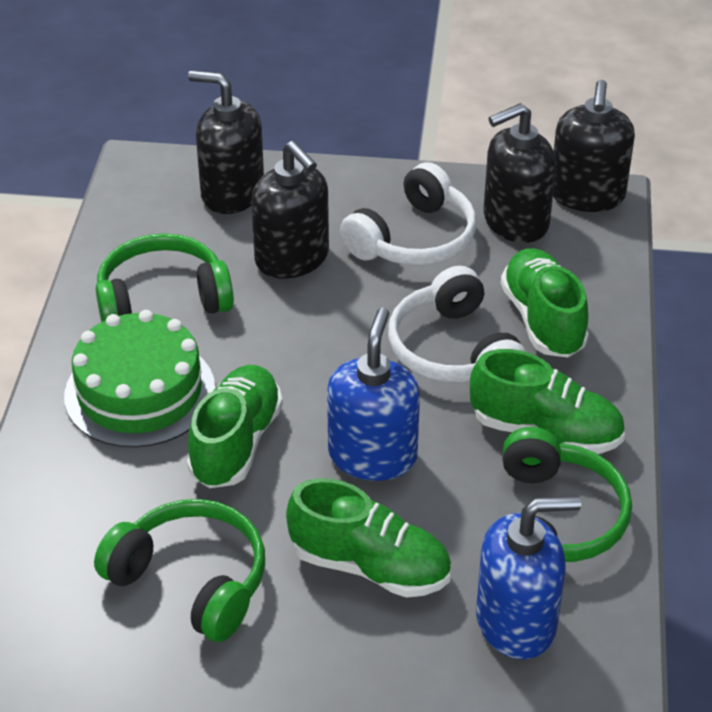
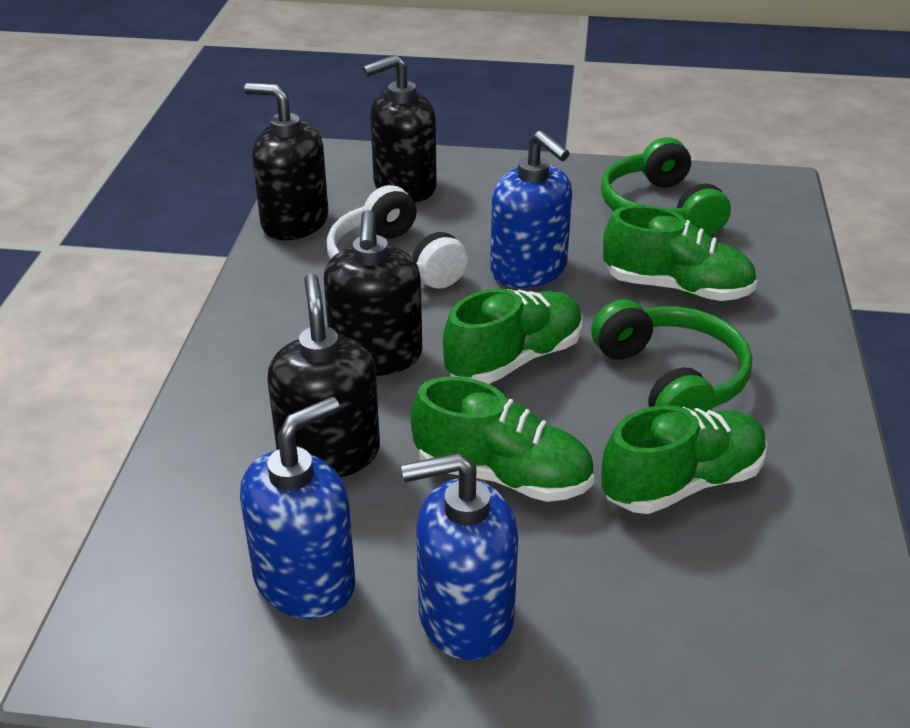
blue soap dispenser: [327,307,420,481] [476,496,581,660] = 2 -> [240,397,355,619] [401,453,518,660] [490,130,572,288] = 3
green cake: [64,310,215,448] = 1 -> none = 0
green headphones: [94,499,265,642] [96,233,234,322] [502,427,632,562] = 3 -> [591,299,752,412] [601,137,731,236] = 2
white headphones: [340,162,476,266] [388,266,526,383] = 2 -> [327,185,468,289] = 1

